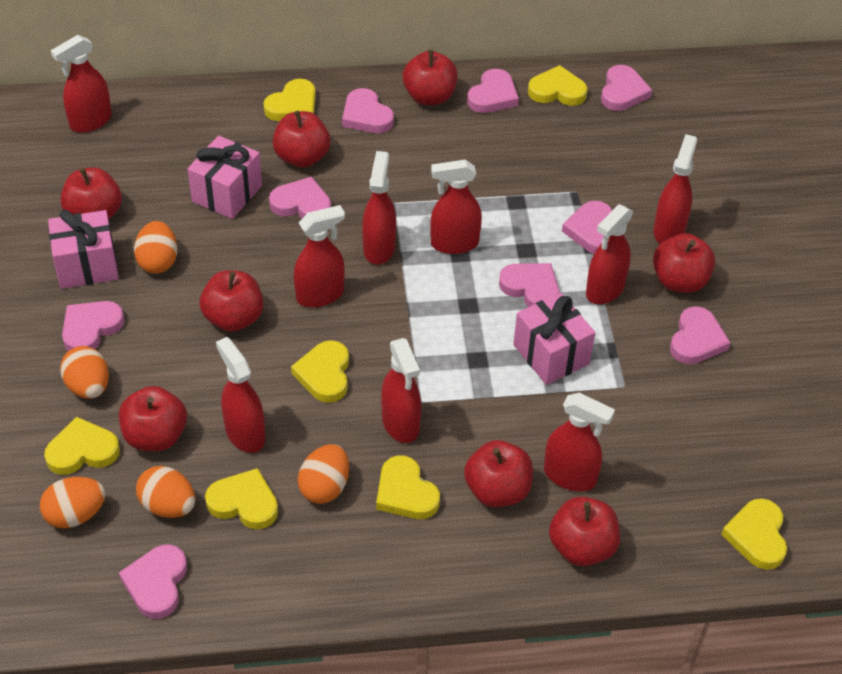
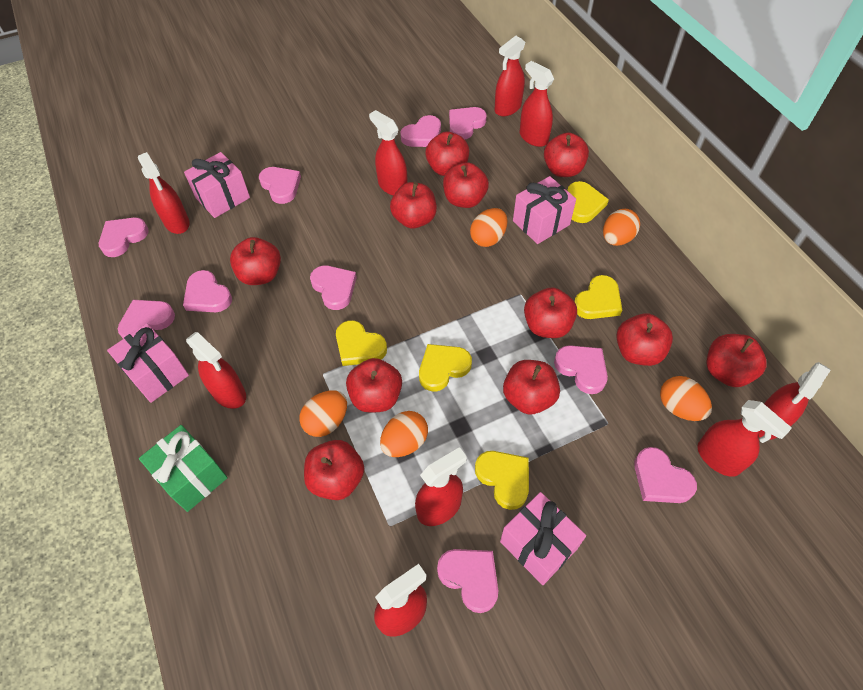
green gift: none = 0 -> [139,425,227,512] = 1
pink gift: [48,210,119,289] [188,136,262,219] [513,293,595,385] = 3 -> [107,323,189,403] [184,152,250,218] [500,492,586,585] [513,176,576,244] = 4
pink heart: [62,301,125,351] [119,544,187,619] [269,177,331,218] [342,88,394,133] [467,69,519,113] [499,263,560,307] [562,201,612,254] [601,65,652,111] [670,306,731,364] = 9 -> [99,218,149,257] [118,300,175,339] [183,270,232,312] [259,167,301,204] [310,266,357,310] [401,115,441,147] [437,549,498,613] [449,107,487,139] [554,345,608,394] [634,447,697,503] = 10
red apple: [61,167,122,219] [119,386,187,451] [200,270,264,332] [273,111,330,168] [403,50,458,105] [464,440,533,507] [549,497,620,566] [653,233,715,293] = 8 -> [230,237,281,285] [304,440,364,500] [346,358,402,413] [390,182,437,229] [425,132,469,176] [443,162,489,208] [503,360,560,415] [524,288,577,338] [544,133,589,177] [616,313,673,366] [706,334,766,387] = 11
yellow heart: [44,417,120,475] [205,468,278,530] [263,79,316,121] [291,340,349,403] [376,456,440,519] [528,65,588,106] [721,498,787,570] = 7 -> [336,320,387,366] [419,344,472,391] [475,451,529,510] [567,181,609,223] [574,275,622,319] = 5

